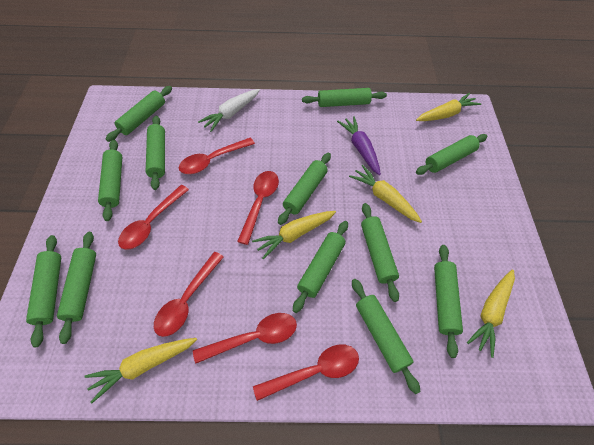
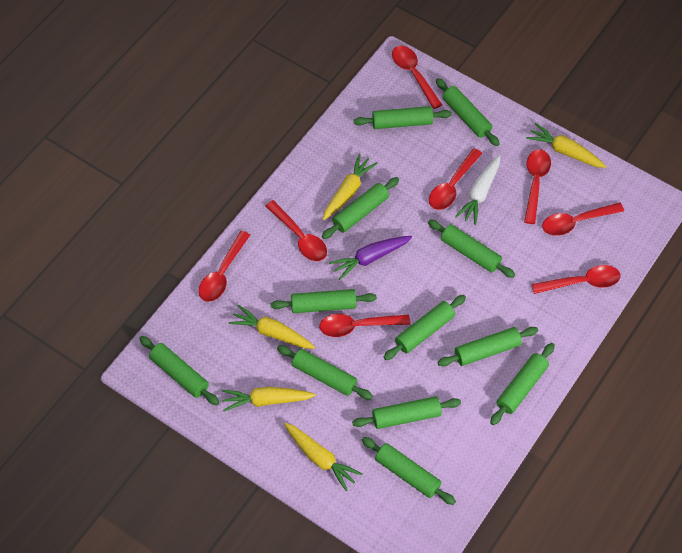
red spoon: [118,185,189,250] [154,252,224,337] [179,137,255,174] [193,313,297,364] [237,171,279,245] [253,344,359,401] = 6 -> [199,231,250,302] [265,200,327,261] [319,314,410,337] [392,45,442,109] [429,148,482,210] [524,149,551,224] [531,265,621,294] [542,202,624,236] = 8

